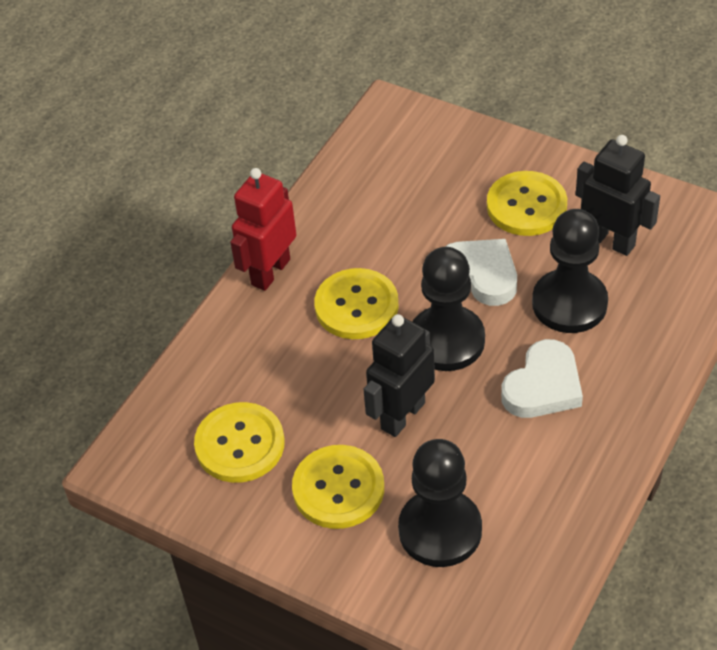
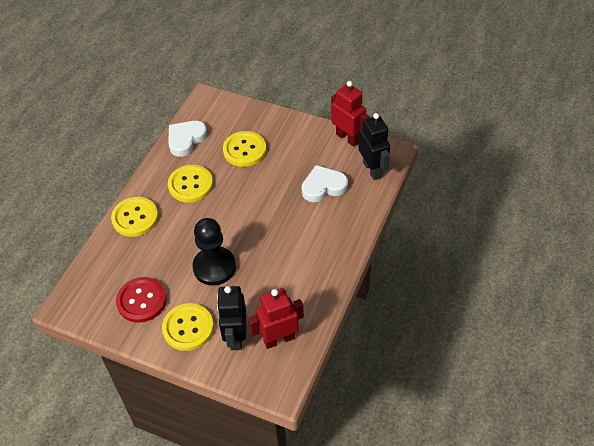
black pawn: [398,439,482,567] [413,247,485,371] [532,209,608,333] = 3 -> [193,218,236,286] = 1
red button: none = 0 -> [116,277,167,323] = 1
red robot: [230,168,296,291] = 1 -> [249,288,304,349] [331,81,369,147] = 2

